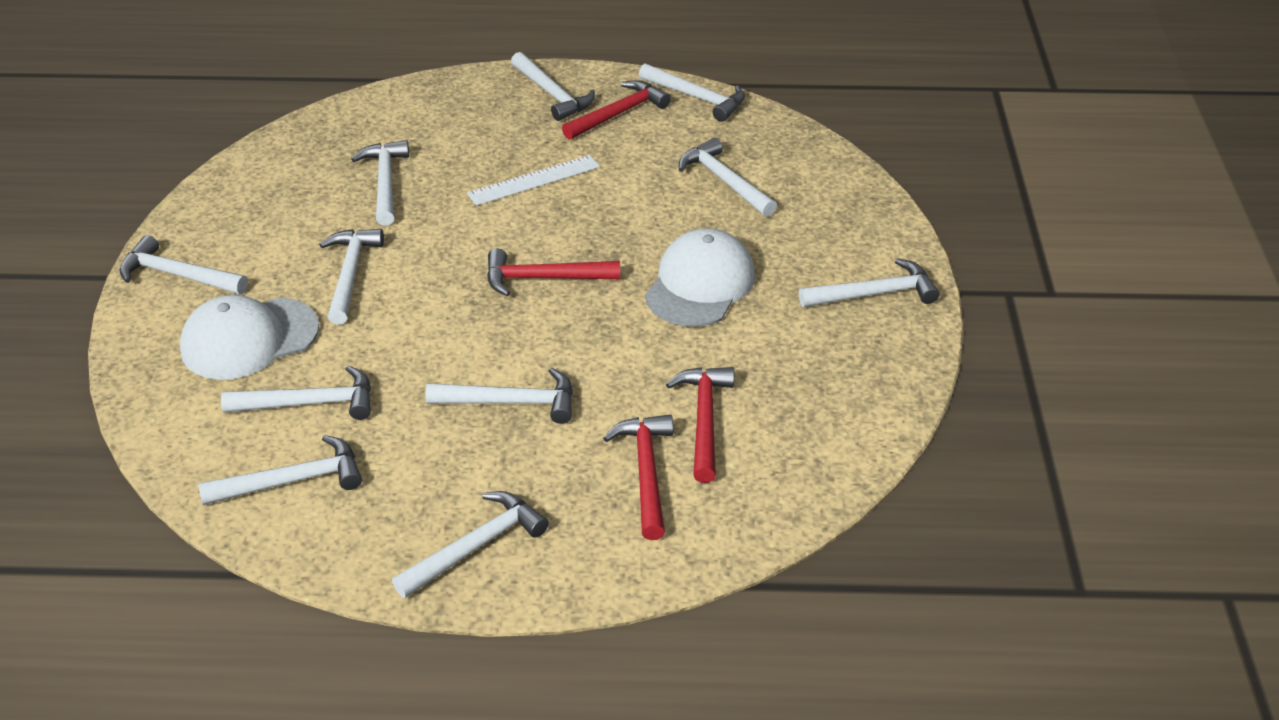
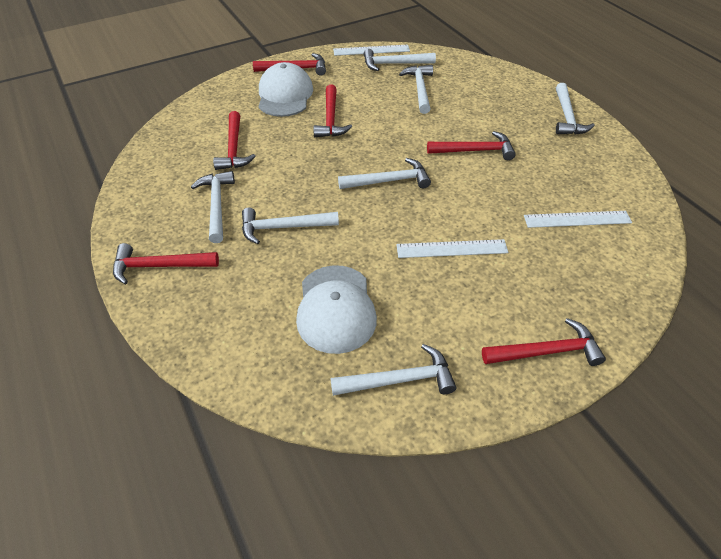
red hammer: [487,248,620,296] [562,80,671,140] [603,414,673,540] [666,367,734,483] = 4 -> [113,243,219,285] [213,111,256,170] [253,53,326,76] [314,84,352,137] [427,131,516,160] [482,318,606,366] = 6
white hammer: [120,235,248,294] [198,435,362,505] [221,366,371,420] [320,229,384,324] [351,140,409,226] [392,491,549,598] [426,368,573,424] [511,52,595,121] [639,63,745,122] [679,138,777,217] [799,258,940,307] = 11 -> [191,171,235,243] [242,208,339,244] [331,344,456,396] [338,158,431,189] [364,49,436,71] [399,65,433,114] [556,83,595,135] = 7
white ruler: [467,155,600,206] = 1 -> [333,45,410,56] [396,239,508,258] [524,211,632,228] = 3

